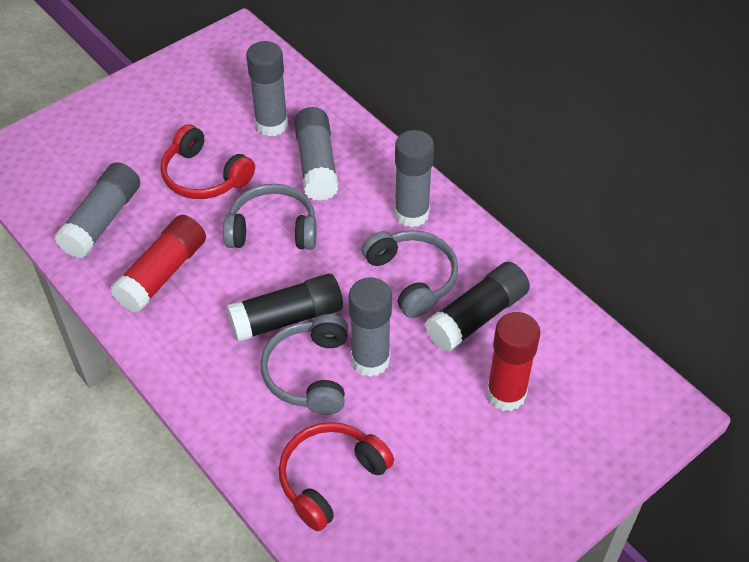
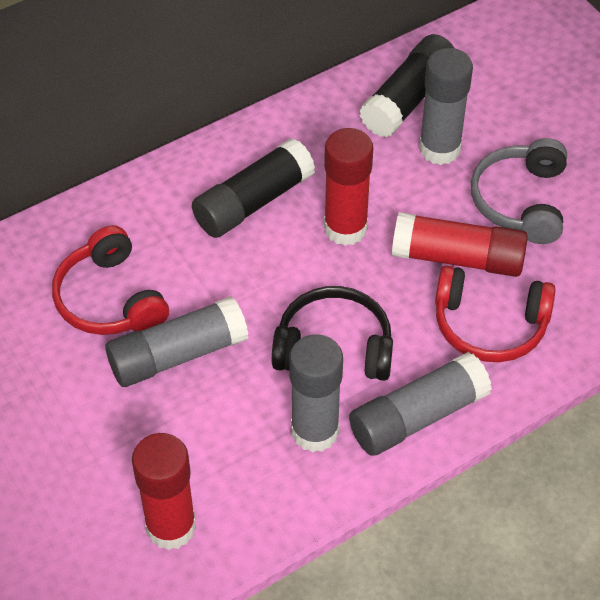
black headphones: none = 0 -> [272,286,393,381] = 1
grey glue stick: [54,162,140,258] [246,41,288,136] [294,107,339,201] [349,277,392,377] [394,130,434,227] = 5 -> [106,296,249,387] [289,334,343,453] [349,352,492,456] [419,48,473,165] = 4
grey headphones: [223,184,317,250] [260,314,348,415] [362,230,458,318] = 3 -> [471,138,567,244] = 1
red glue stick: [111,215,206,313] [487,312,541,411] = 2 -> [132,433,196,550] [324,128,373,246] [392,212,528,277] = 3

